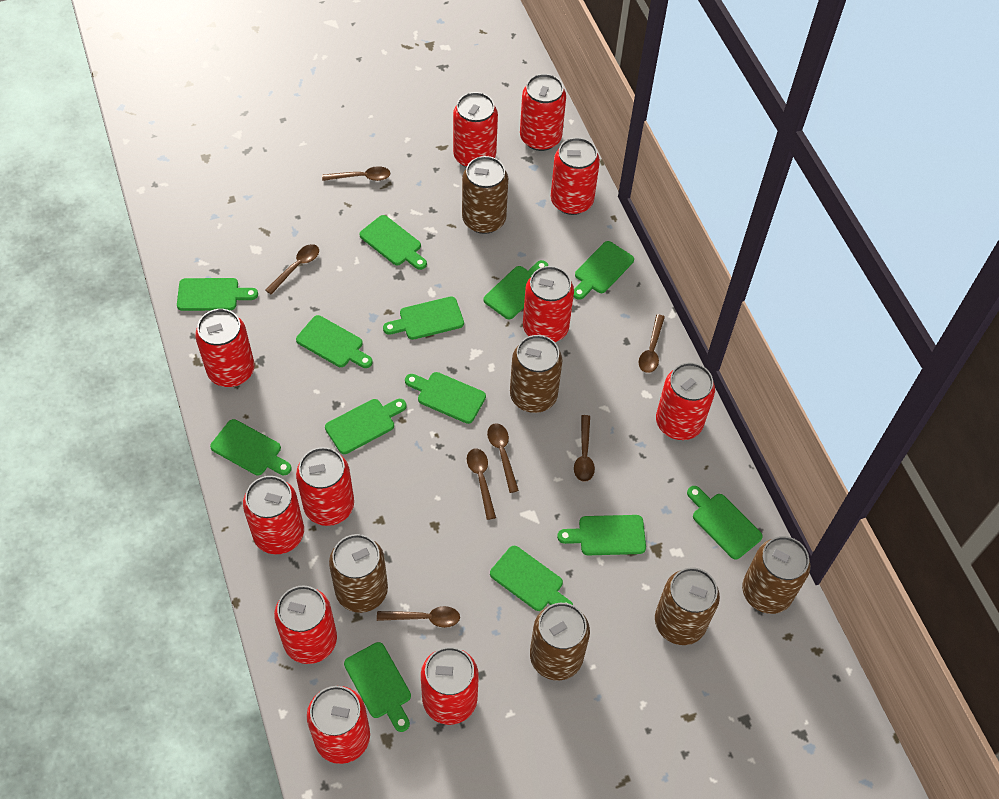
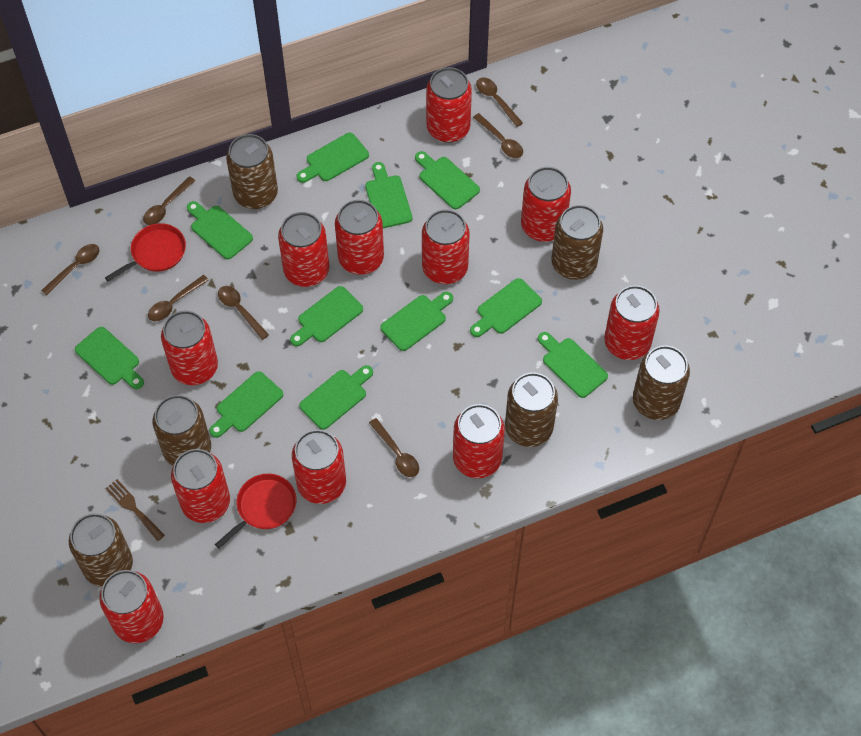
brown fork: none = 0 -> [105,479,165,541] = 1
green cutting board: [177,278,258,311] [210,419,292,475] [296,315,373,368] [325,399,406,454] [344,642,411,732] [360,215,427,270] [383,296,464,340] [405,372,486,424] [484,260,548,320] [490,546,573,611] [557,515,646,555] [573,241,634,300] [687,486,763,560] = 13 -> [75,327,144,389] [187,201,253,259] [209,371,283,438] [290,286,363,346] [297,133,369,183] [299,365,373,430] [365,162,412,228] [380,292,453,351] [415,151,480,210] [470,278,542,337] [538,332,608,398] = 11
red pan: none = 0 -> [105,223,186,282] [215,474,296,549] = 2

